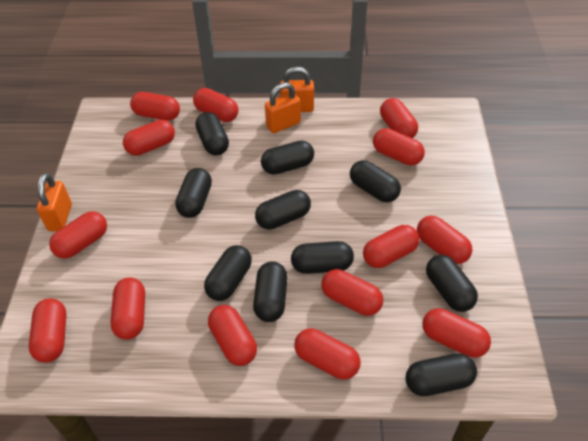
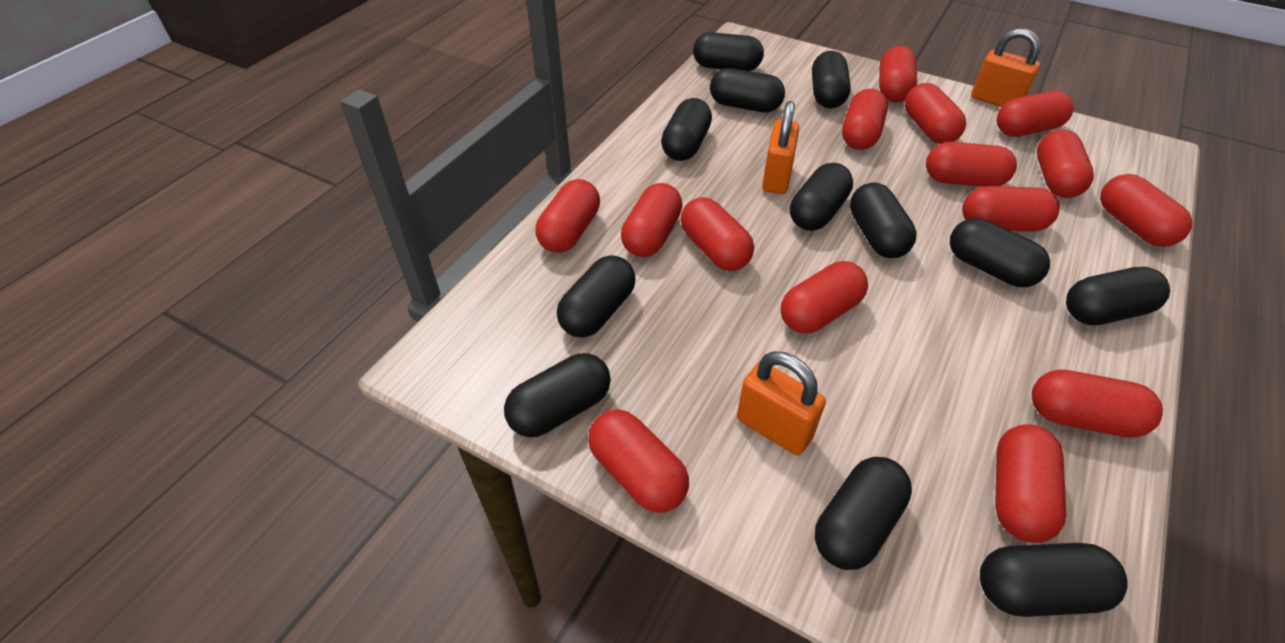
black capsule: [175,168,212,218] [195,112,229,155] [204,245,252,301] [253,261,287,322] [255,190,311,230] [261,141,314,174] [291,241,354,274] [350,160,401,202] [405,353,477,396] [426,255,478,312] = 10 -> [504,353,611,437] [557,255,636,338] [661,98,712,161] [693,32,764,71] [710,68,785,112] [790,163,853,231] [812,51,851,108] [815,457,912,570] [850,183,917,258] [950,218,1050,287] [980,543,1128,617] [1066,267,1170,325] = 12
red capsule: [29,298,67,363] [49,211,107,259] [111,277,145,340] [123,120,175,156] [130,92,180,121] [193,88,238,122] [208,305,257,366] [294,328,360,379] [321,269,383,316] [363,225,420,268] [373,128,425,166] [380,98,418,138] [417,216,472,264] [422,308,491,358] = 14 -> [535,179,600,253] [588,410,689,513] [621,183,682,257] [681,197,754,271] [781,261,868,333] [842,89,888,150] [879,46,917,103] [905,83,966,144] [926,142,1017,187] [962,186,1060,232] [995,424,1066,543] [997,91,1074,137] [1032,369,1163,438] [1037,130,1094,198] [1100,174,1192,247] = 15

